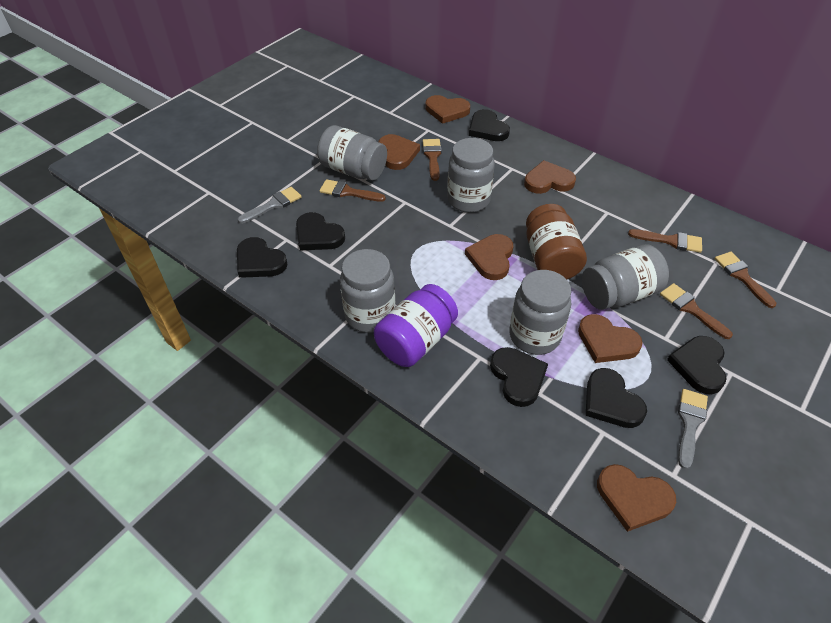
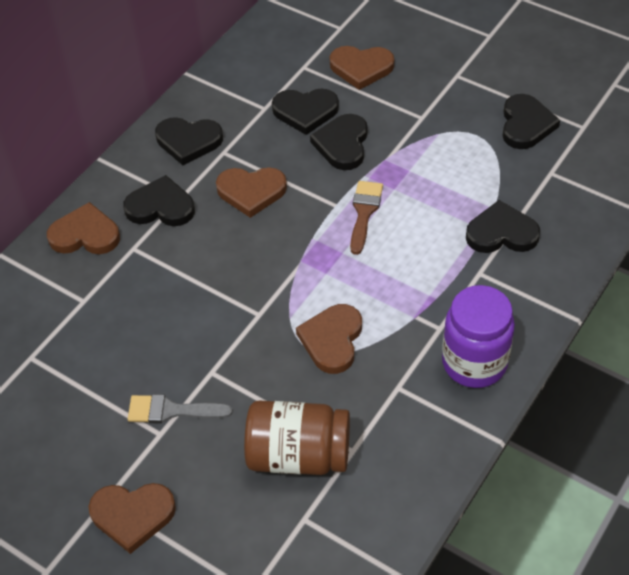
brown brush: [320,179,386,202] [423,139,442,181] [628,229,702,253] [660,283,733,339] [715,252,777,308] = 5 -> [350,181,383,255] = 1
brown heart: [379,134,420,170] [426,95,470,124] [465,234,514,280] [524,160,576,194] [578,314,643,363] [597,464,676,532] = 6 -> [47,202,120,254] [88,483,176,554] [216,167,287,218] [296,304,362,374] [330,46,394,90] = 5
grey brush: [238,187,302,224] [678,389,708,469] = 2 -> [128,394,233,424] = 1
grey jar: [317,125,387,181] [340,249,395,333] [447,138,495,213] [509,270,571,355] [582,244,669,310] = 5 -> none = 0

